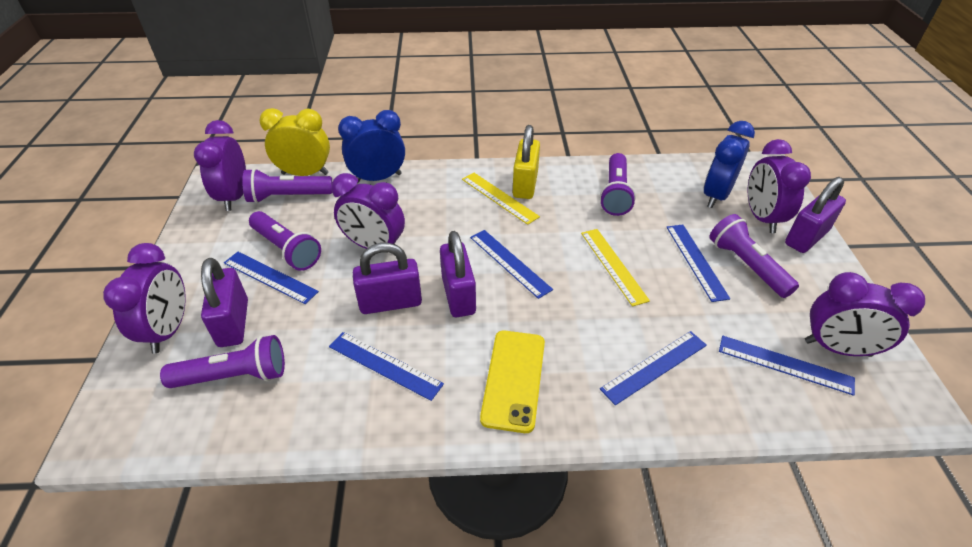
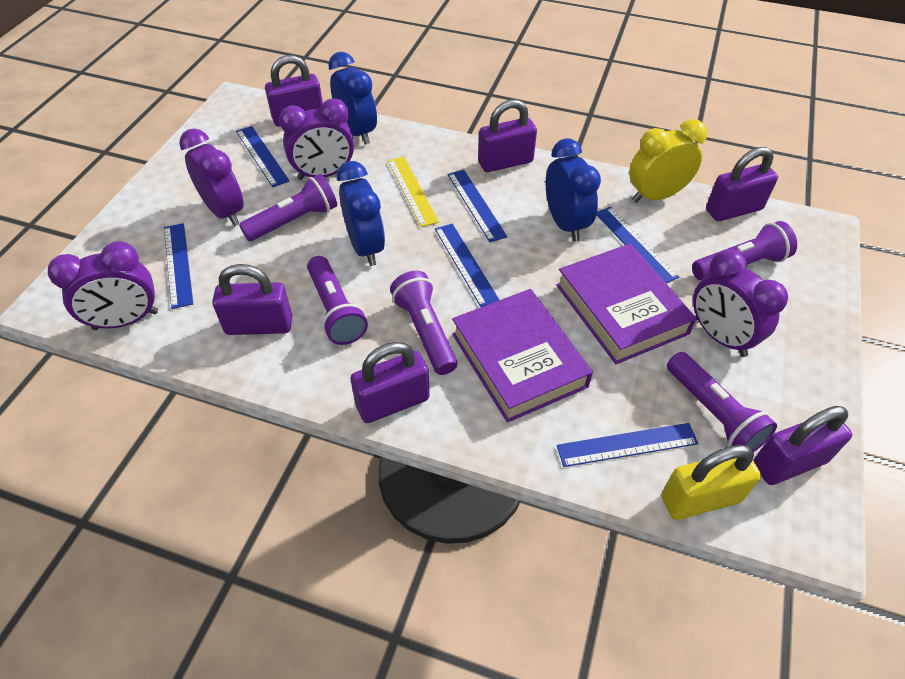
blue clock: [338,110,405,183] [704,121,755,208] = 2 -> [328,52,377,145] [337,161,385,266] [546,139,601,242] = 3
purple book: none = 0 -> [452,289,593,423] [556,243,697,364] = 2
purple clock: [103,243,186,353] [194,120,246,211] [331,173,405,249] [748,139,811,233] [805,272,925,357] = 5 -> [48,241,158,330] [179,128,244,226] [279,98,354,180] [693,250,788,357] = 4
purple padlock: [201,258,248,347] [353,243,422,314] [440,231,476,317] [785,177,846,253] = 4 -> [212,264,292,335] [265,55,323,127] [351,342,430,423] [478,99,537,172] [706,147,778,221] [753,406,852,485] = 6
yellow phone: [480,331,545,433] = 1 -> none = 0
yellow ruler: [462,173,540,225] [581,229,650,307] = 2 -> [388,157,439,227] = 1

